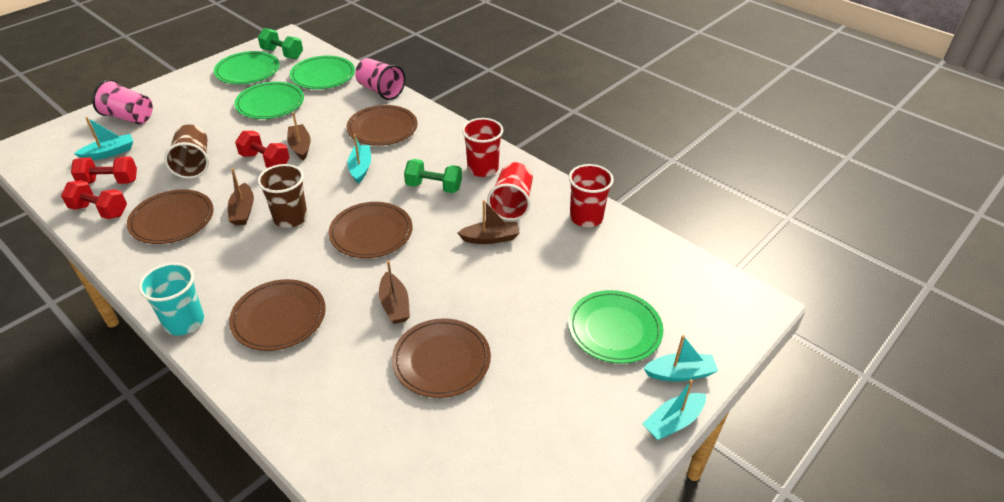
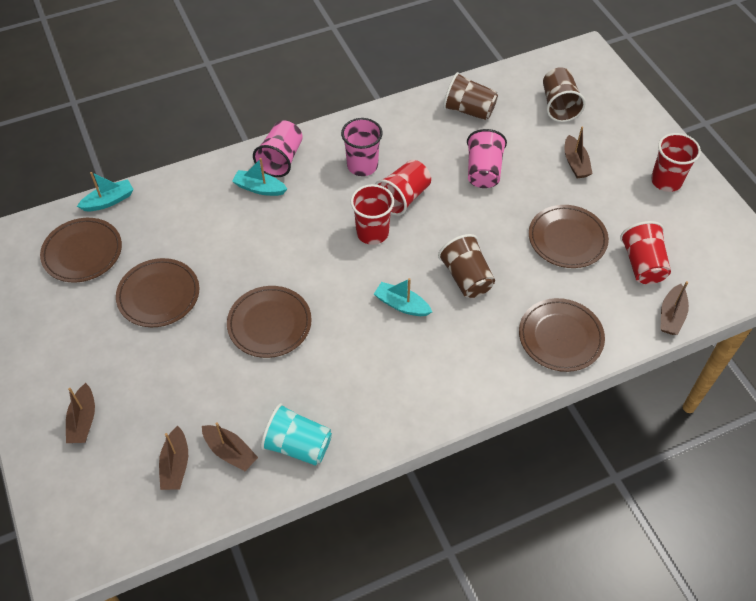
brown boat: [228,168,254,225] [287,112,311,160] [379,260,410,324] [458,200,520,244] = 4 -> [66,383,95,443] [159,426,188,490] [202,422,258,471] [565,127,593,178] [661,281,689,335] = 5
brown cup: [164,125,209,179] [257,164,308,228] = 2 -> [438,234,495,298] [443,72,498,120] [543,67,586,122] = 3
green dumbbell: [258,28,303,59] [404,159,462,193] = 2 -> none = 0
green plate: [214,51,280,84] [234,82,304,119] [290,56,355,89] [568,290,664,363] = 4 -> none = 0
pink cup: [92,79,153,125] [355,58,405,100] = 2 -> [253,120,303,177] [341,118,383,176] [467,129,507,188] = 3
red cup: [462,118,503,177] [487,162,533,220] [569,164,614,227] = 3 -> [351,184,394,245] [375,160,431,216] [620,221,671,284] [651,133,701,192] = 4
red dumbbell: [61,180,127,219] [71,156,137,184] [235,131,290,168] = 3 -> none = 0
turquoise boat: [74,117,133,160] [348,134,371,184] [642,379,706,440] [643,335,718,382] = 4 -> [77,172,134,211] [232,158,287,196] [374,278,432,316] = 3

